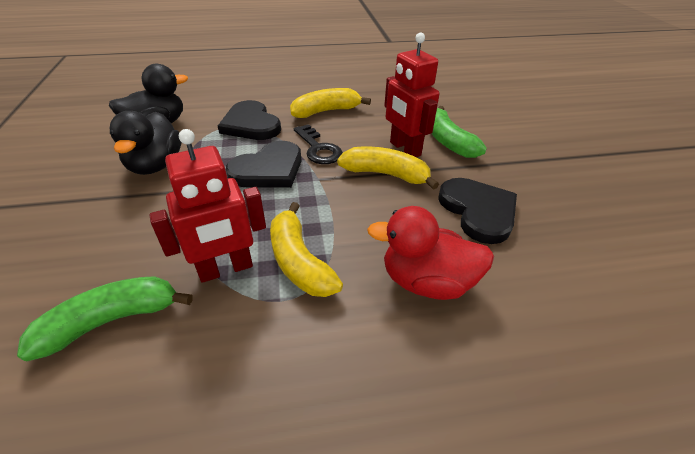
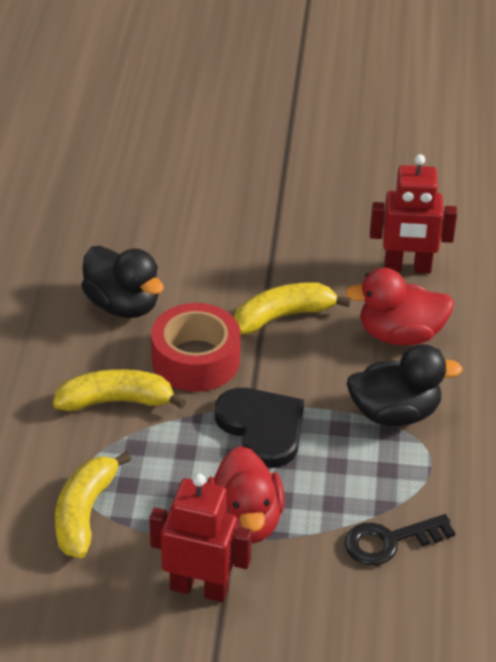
black heart: [218,100,281,140] [226,141,301,188] [438,178,517,244] = 3 -> [215,388,304,468] = 1
green banana: [17,276,193,361] [431,106,487,158] = 2 -> none = 0
red duck: [367,206,494,300] = 1 -> [207,446,285,544] [345,268,454,346] = 2
red tape: none = 0 -> [151,303,241,392] = 1

